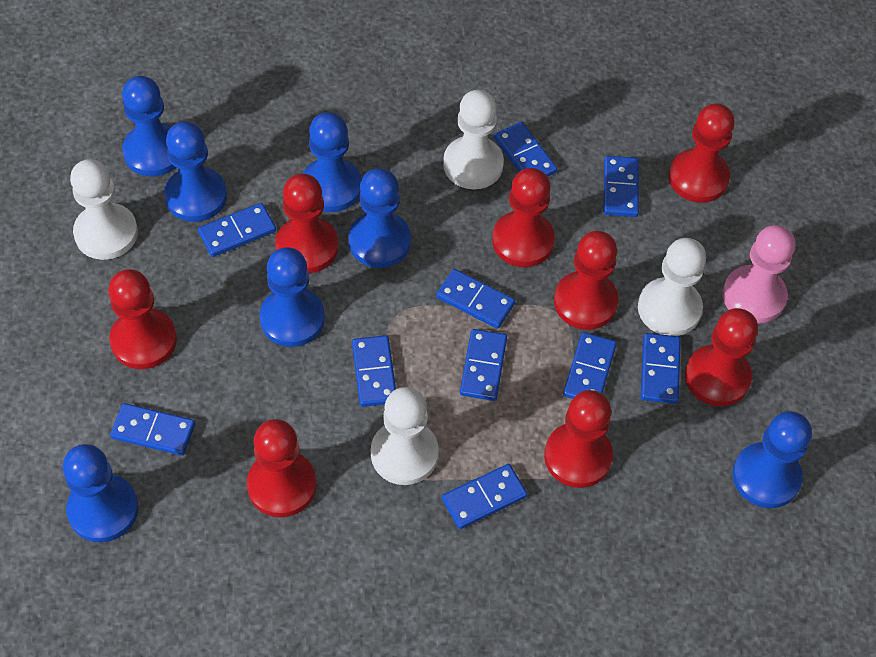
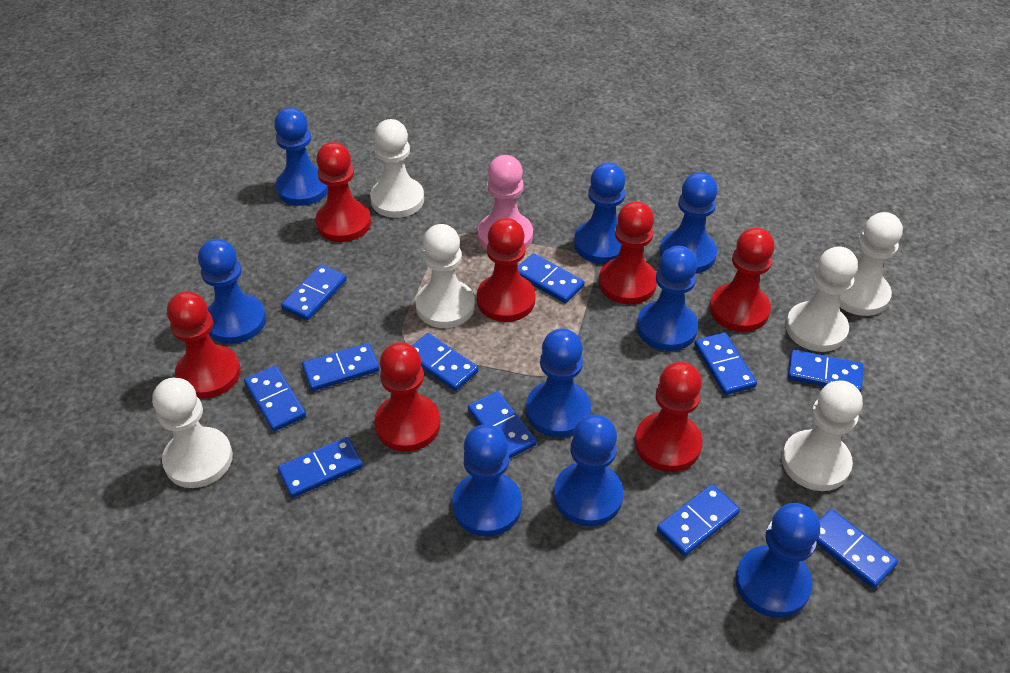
blue domino: [110,403,195,456] [198,203,276,257] [352,335,396,407] [436,269,515,329] [442,464,527,529] [460,329,507,401] [494,122,557,177] [563,332,617,399] [603,156,639,217] [641,333,681,404] = 10 -> [244,365,306,432] [278,437,363,498] [281,264,347,321] [302,343,380,391] [412,333,479,391] [468,391,537,459] [518,253,585,303] [657,484,740,556] [694,332,757,395] [788,349,863,392] [816,509,898,588] = 11
blue pawn: [63,444,139,542] [122,76,176,177] [164,121,227,222] [259,247,325,347] [302,112,362,212] [348,168,411,268] [733,411,812,508] = 7 -> [198,239,266,344] [274,108,328,206] [452,424,522,537] [526,328,591,437] [554,414,623,526] [574,163,626,264] [637,246,698,351] [660,172,718,274] [735,503,820,617] = 9
red pawn: [108,269,177,369] [247,419,316,517] [275,174,338,273] [492,168,555,267] [544,390,613,488] [554,231,619,330] [668,103,735,203] [685,308,758,407] = 8 -> [167,291,241,399] [315,142,371,242] [374,342,440,452] [477,218,536,322] [599,201,657,304] [635,362,703,472] [710,228,775,332] = 7
white pawn: [70,159,138,260] [371,387,439,485] [443,90,504,189] [638,238,706,336] = 4 -> [152,377,233,488] [370,119,424,218] [415,224,475,328] [782,380,863,491] [786,246,858,352] [839,212,903,316] = 6

